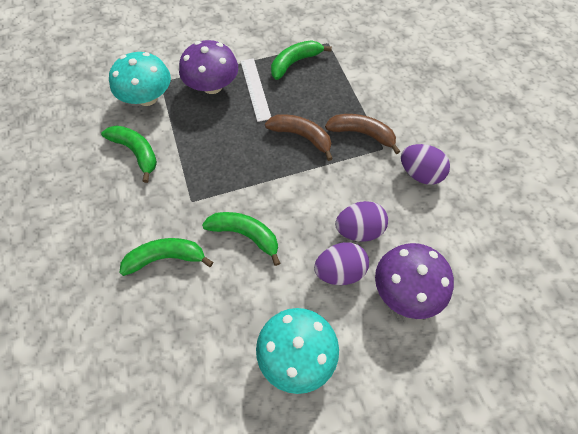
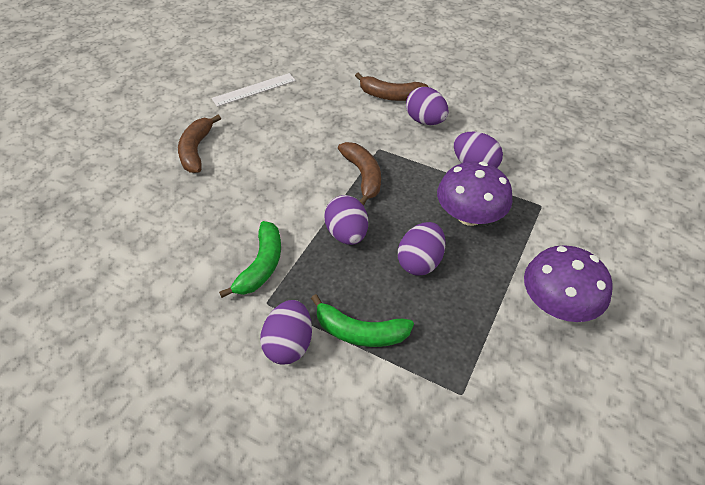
brown banana: [265,114,333,161] [325,114,401,154] = 2 -> [178,115,221,173] [338,142,381,206] [355,72,428,101] = 3
green banana: [101,125,157,183] [119,238,213,276] [202,212,280,266] [271,40,332,80] = 4 -> [219,221,281,298] [311,294,414,347] = 2
purple egg: [314,242,369,285] [335,201,388,242] [401,144,450,185] = 3 -> [260,300,312,365] [324,195,368,245] [398,222,446,276] [406,87,449,125] [454,132,503,168] = 5
turquoise mushroom: [109,52,171,106] [256,308,339,394] = 2 -> none = 0

